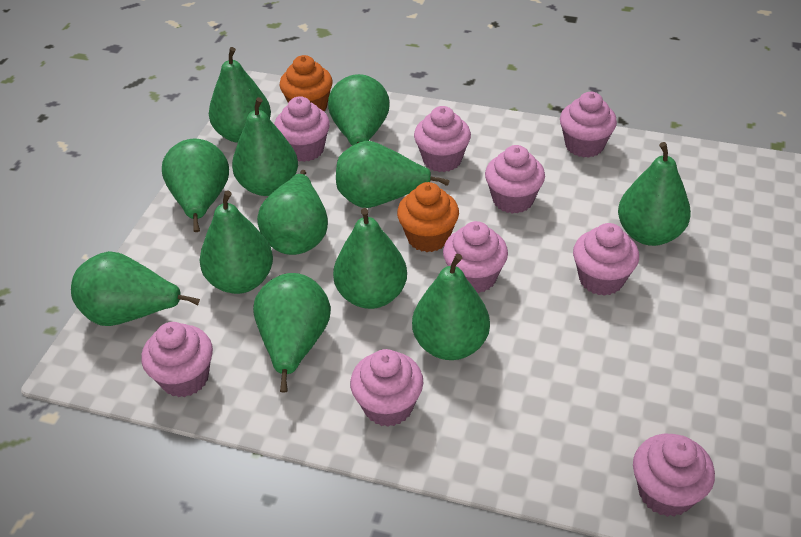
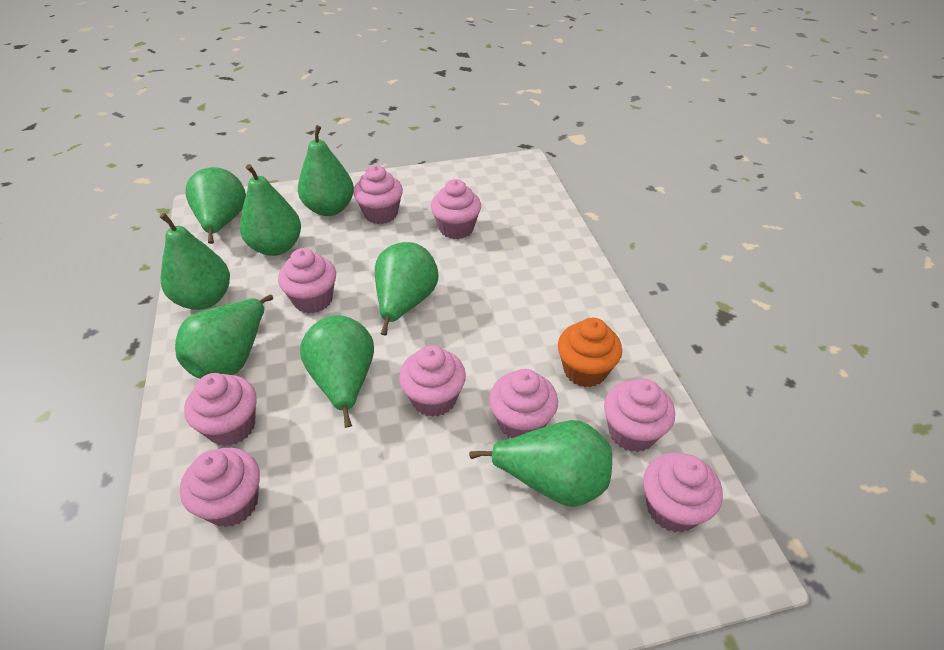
green pear: [71,251,200,326] [162,139,229,232] [200,190,273,294] [209,47,271,143] [232,97,298,196] [253,273,331,392] [257,170,328,255] [328,74,390,146] [333,208,407,309] [336,141,449,208] [412,254,490,360] [618,142,691,246] = 12 -> [160,213,230,310] [175,295,273,379] [186,167,246,244] [240,164,301,256] [298,125,354,216] [300,315,374,428] [375,242,438,335] [469,420,612,507] = 8
orange cupcake: [280,55,332,111] [397,182,459,252] = 2 -> [558,318,622,387] = 1

